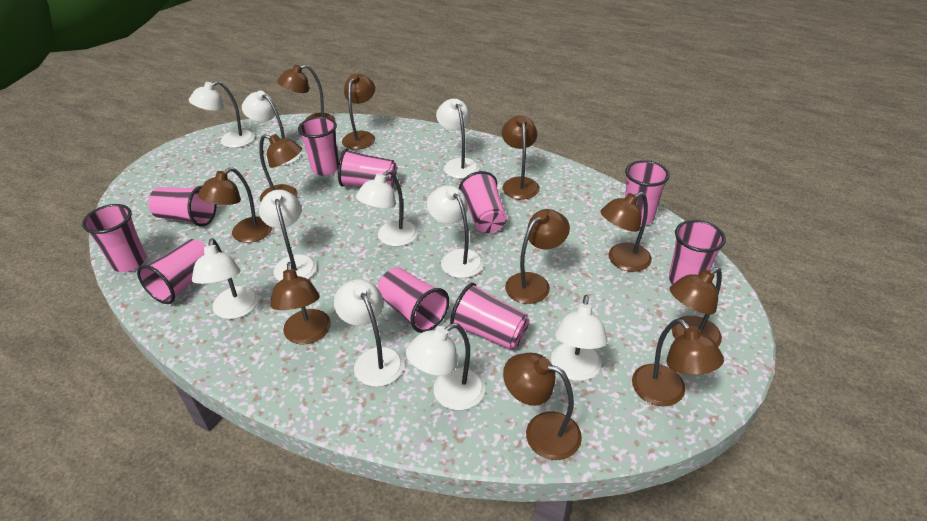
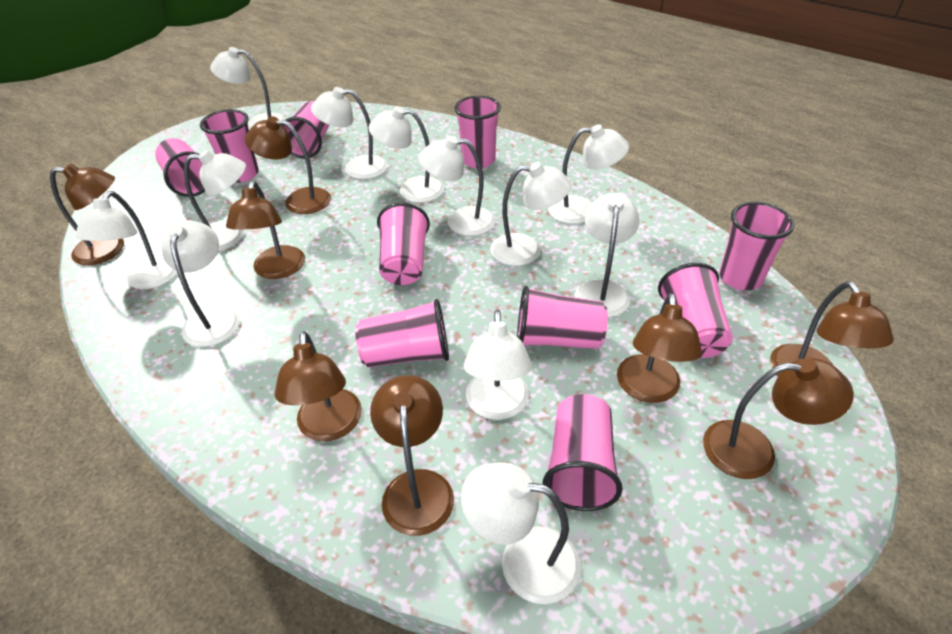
brown lamp: [198,167,272,243] [259,134,302,202] [270,262,331,345] [277,65,335,121] [342,74,375,150] [502,115,540,199] [503,352,582,460] [505,209,570,304] [600,192,652,272] [632,319,724,406] [670,267,722,346] = 11 -> [50,164,124,265] [226,181,305,279] [245,116,331,214] [275,331,362,441] [370,375,454,536] [617,293,702,403] [703,358,854,479] [770,281,894,376] = 8
white lamp: [189,81,254,148] [192,238,259,319] [242,91,301,166] [259,190,317,281] [334,279,404,387] [356,170,418,246] [406,323,485,410] [427,185,483,278] [436,99,479,179] [551,295,607,381] = 10 -> [75,191,178,289] [161,220,240,347] [184,150,246,251] [210,47,286,130] [311,87,388,179] [369,106,444,203] [419,136,495,236] [461,462,581,604] [464,310,532,420] [490,162,572,266] [548,124,629,224] [575,193,640,318] = 12

